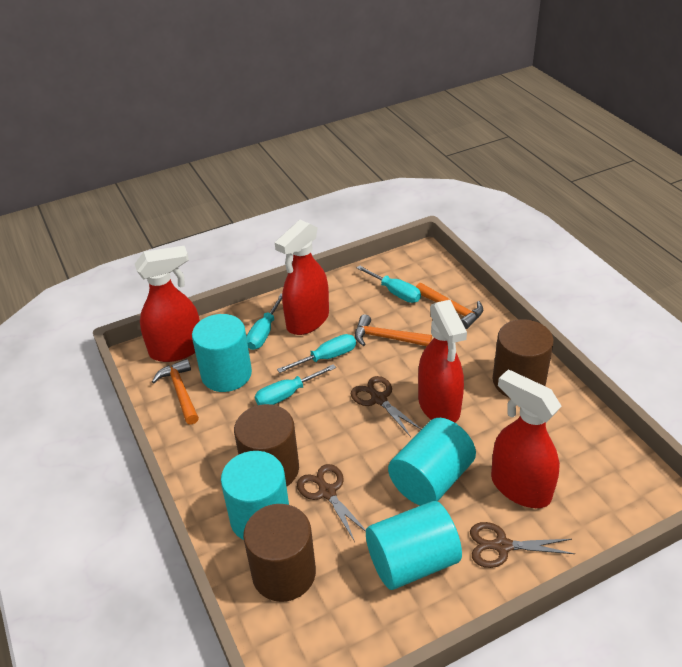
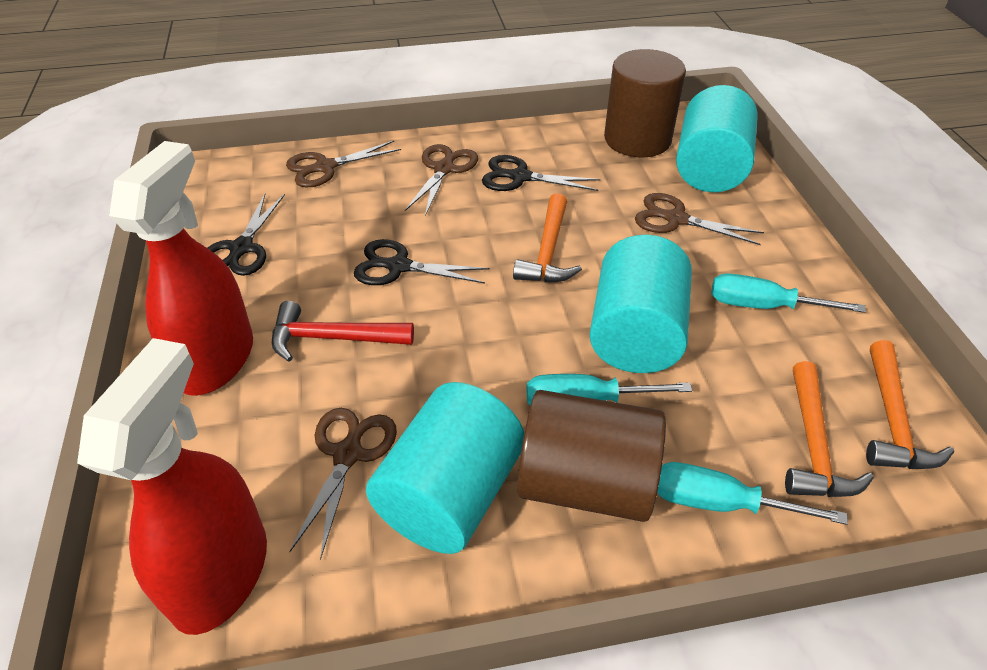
black scissors: none = 0 -> [207,194,285,276] [354,239,489,285] [482,155,601,191] = 3
brown cylinder: [234,404,299,486] [243,504,316,602] [493,319,554,397] = 3 -> [517,390,666,522] [604,49,686,157] = 2
brown scissors: [297,464,366,542] [351,376,422,437] [470,522,575,568] = 3 -> [286,141,401,187] [289,408,397,560] [405,144,478,216] [635,193,764,245] = 4
red hammer: none = 0 -> [272,301,414,362] = 1
red spray bottle: [135,246,200,362] [275,220,329,335] [418,300,467,423] [491,369,561,508] = 4 -> [77,338,267,635] [109,141,253,396] = 2
turquoise cylinder: [192,314,252,392] [221,451,289,540] [366,501,462,590] [388,418,476,506] = 4 -> [366,382,524,554] [589,235,692,373] [676,85,758,192] = 3
turquoise screwdriver: [246,294,282,350] [255,364,336,405] [277,334,356,373] [357,265,421,303] = 4 -> [526,374,692,405] [657,462,848,525] [711,273,866,313] = 3

